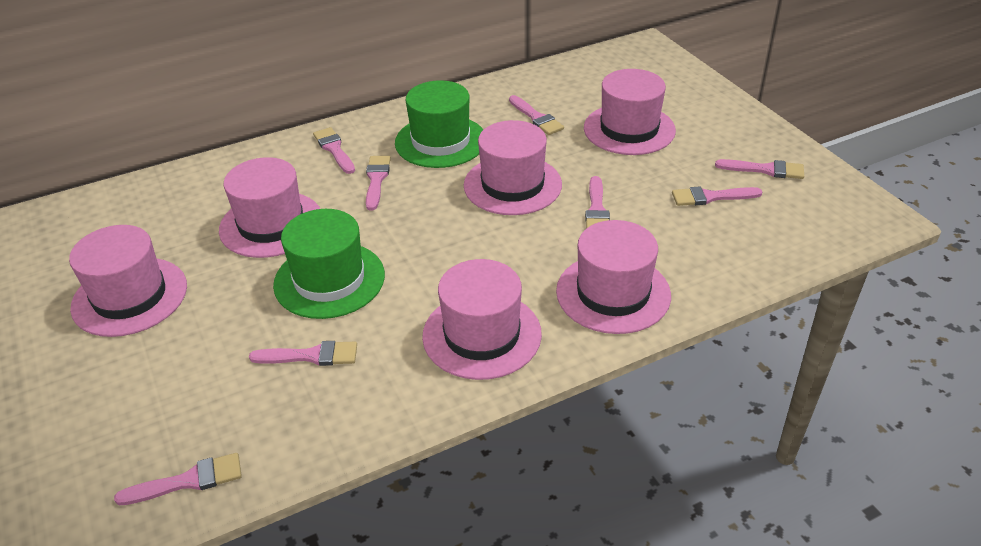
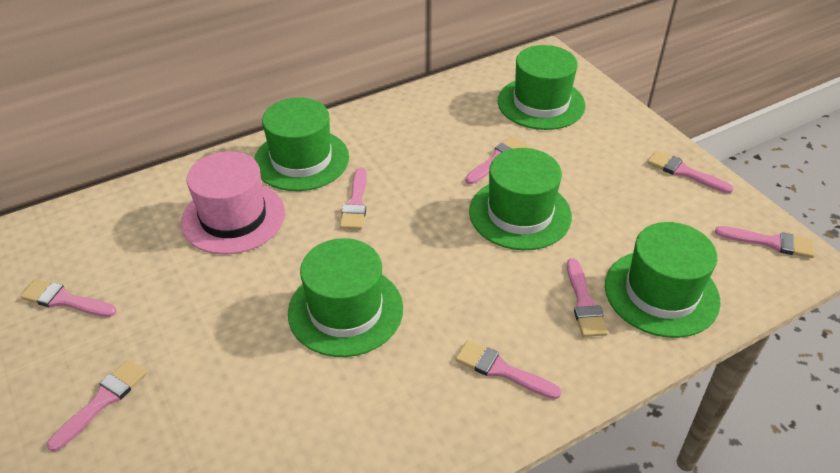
green hat: [273,209,385,319] [395,80,483,168] = 2 -> [254,97,349,191] [288,238,403,357] [469,148,572,250] [498,45,586,130] [605,222,721,338] = 5
pink hat: [69,225,187,337] [219,157,320,258] [422,259,542,380] [464,120,562,215] [556,220,671,334] [584,69,676,155] = 6 -> [181,151,285,254] = 1

